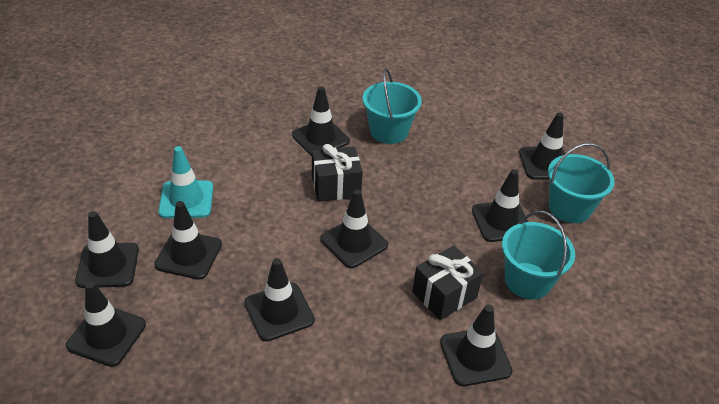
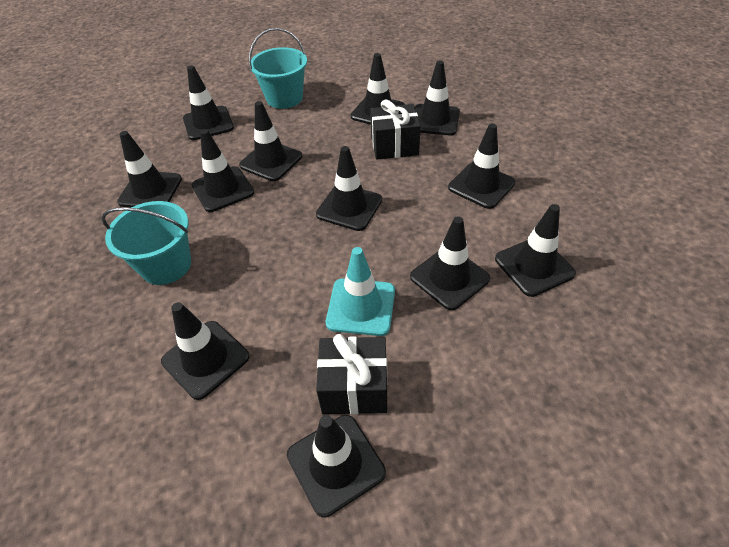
black traffic cone: [66,281,146,367] [75,211,139,288] [154,201,222,280] [245,258,315,341] [292,87,350,156] [320,189,388,268] [440,304,513,386] [472,169,528,242] [519,113,565,180] = 9 -> [117,131,182,207] [161,302,250,400] [183,65,234,140] [192,129,254,212] [239,101,302,181] [287,415,386,517] [316,146,382,231] [351,53,405,125] [410,216,490,310] [415,61,460,135] [448,123,515,209] [495,204,576,297] = 12
turquoise bucket: [362,68,422,144] [502,211,575,299] [548,143,614,223] = 3 -> [101,201,191,285] [249,28,307,109] = 2

